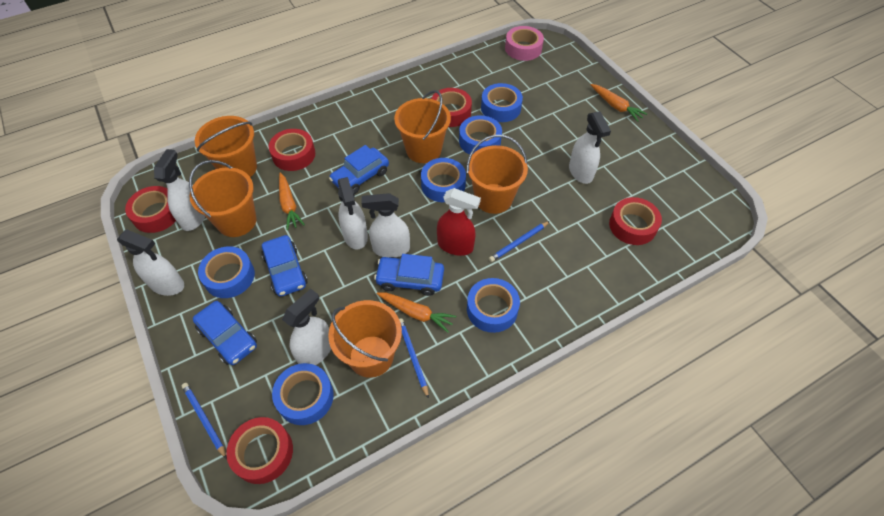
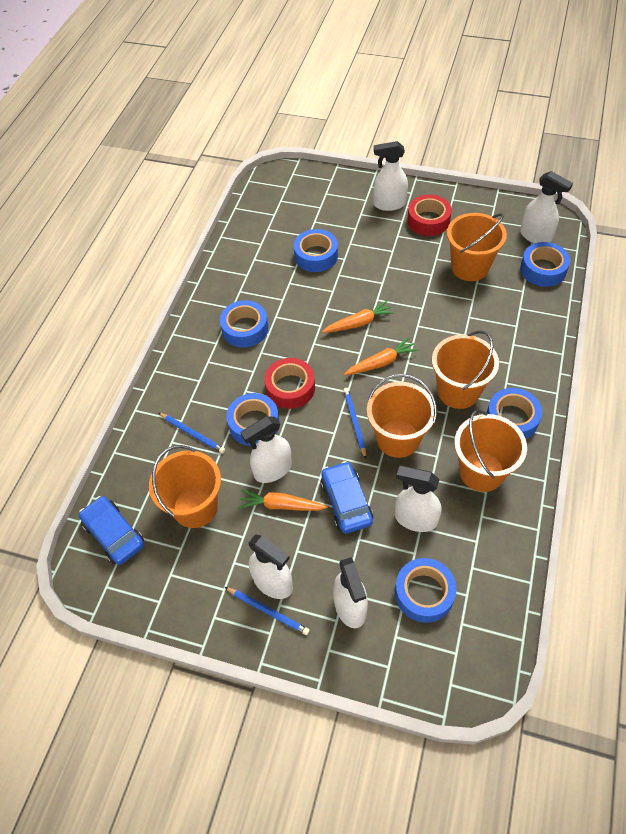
blue car: [193,301,257,365] [262,235,308,296] [329,145,389,194] [374,254,444,296] = 4 -> [79,496,144,565] [321,461,373,534] = 2
pink tape: [505,26,544,61] = 1 -> none = 0
red spray bottle: [437,188,481,256] = 1 -> none = 0
red tape: [125,186,176,233] [226,417,293,484] [269,129,315,171] [431,88,472,127] [609,197,662,245] = 5 -> [264,358,315,409] [407,194,452,236] = 2

